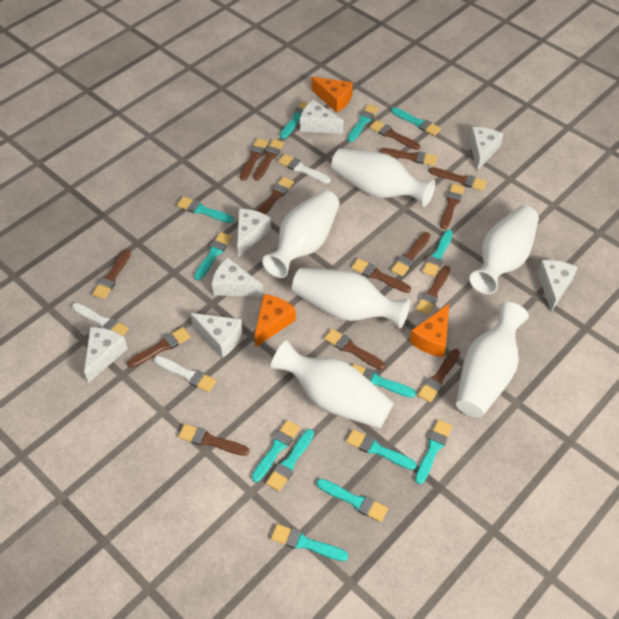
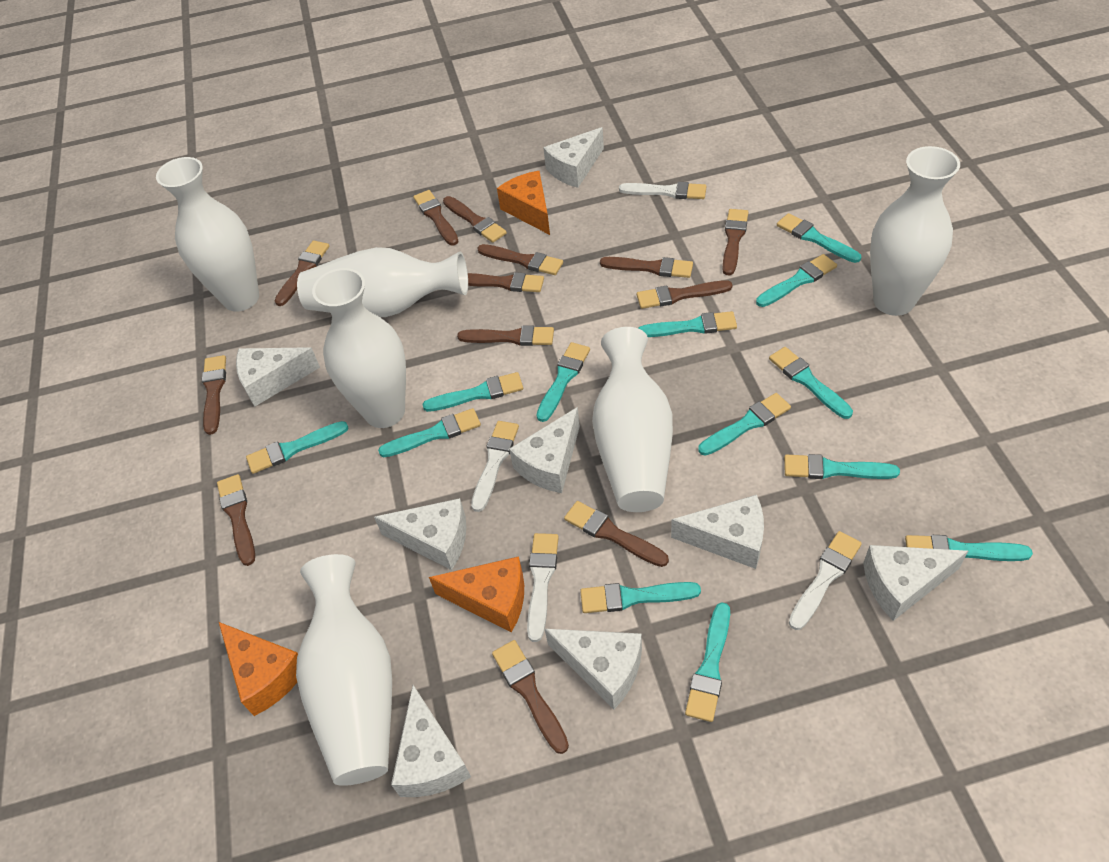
brown brush: [92,249,131,299] [127,327,191,368] [178,424,249,456] [240,138,268,181] [253,139,284,181] [257,177,294,215] [324,329,385,370] [351,258,411,293] [370,120,420,150] [379,148,437,166] [391,232,430,276] [416,266,450,315] [418,349,460,403] [429,167,487,191] [440,184,465,229] = 15 -> [202,355,226,435] [217,474,255,566] [274,241,329,306] [413,190,459,246] [443,196,507,243] [457,325,554,346] [468,272,544,292] [477,244,563,275] [492,640,569,754] [564,501,669,567] [600,257,693,278] [637,280,732,309] [722,209,748,275] = 13
white brush: [72,303,129,336] [154,356,217,392] [278,154,331,183] = 3 -> [471,421,519,512] [527,533,559,642] [619,182,707,199] [789,531,862,630] = 4
white cheese: [84,327,128,383] [190,313,243,358] [212,257,263,297] [237,209,271,258] [300,100,344,134] [470,127,503,171] [537,260,578,312] = 7 -> [236,347,320,406] [374,498,466,570] [391,685,471,797] [509,407,580,493] [543,127,604,188] [545,629,642,710] [671,495,764,569] [863,545,968,621] = 8

